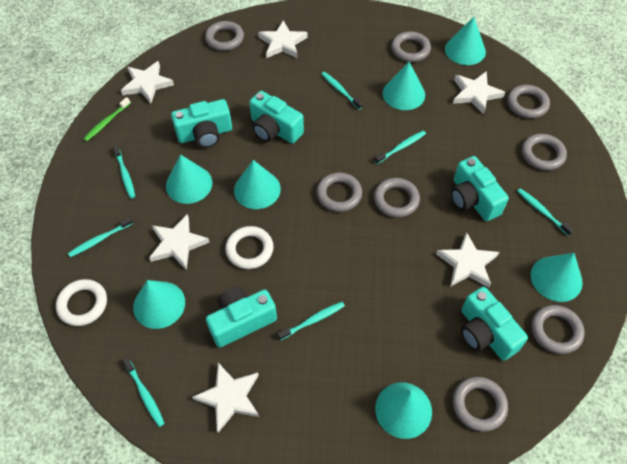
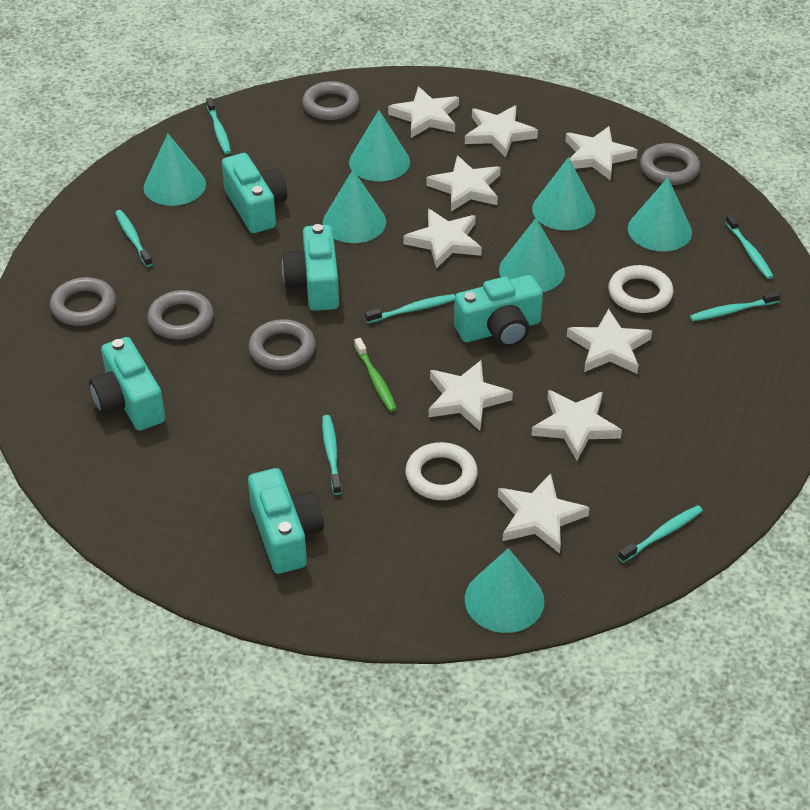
grey ring: [205,21,244,51] [317,173,362,212] [374,178,420,218] [391,31,431,62] [453,377,508,432] [507,85,550,118] [522,134,567,170] [532,305,585,354] = 8 -> [50,277,116,326] [147,290,213,340] [248,319,316,370] [302,81,359,120] [640,143,700,185] = 5
white star: [121,61,174,104] [149,214,210,270] [192,363,259,433] [258,20,308,58] [436,232,499,288] [453,71,505,115] = 6 -> [388,87,459,138] [404,209,482,269] [426,156,501,211] [429,360,513,431] [465,105,538,158] [498,473,590,553] [531,390,622,461] [565,126,638,180] [567,309,652,374] = 9

